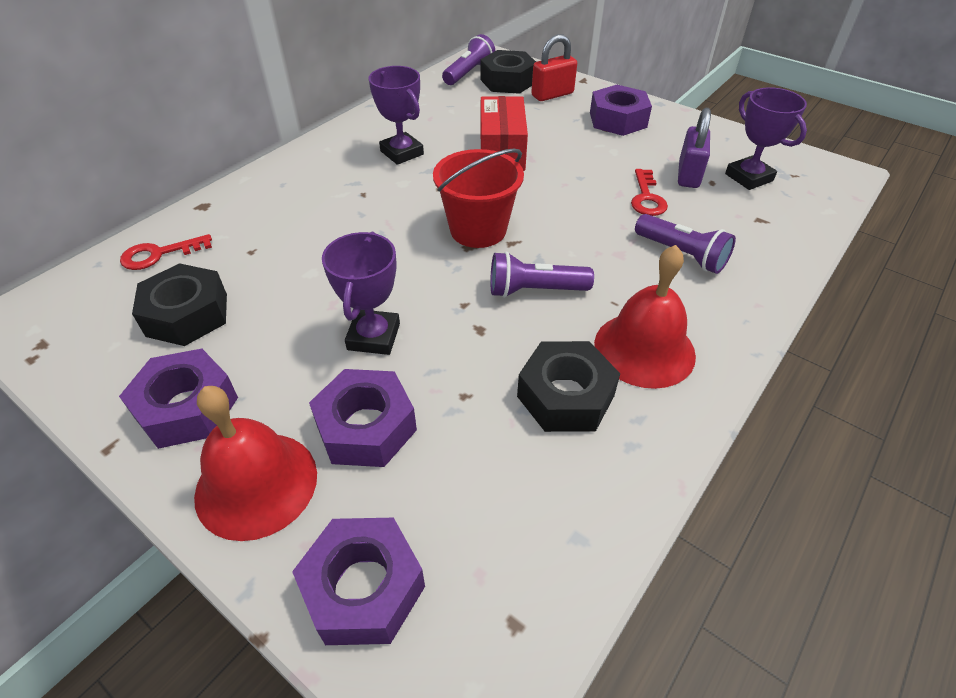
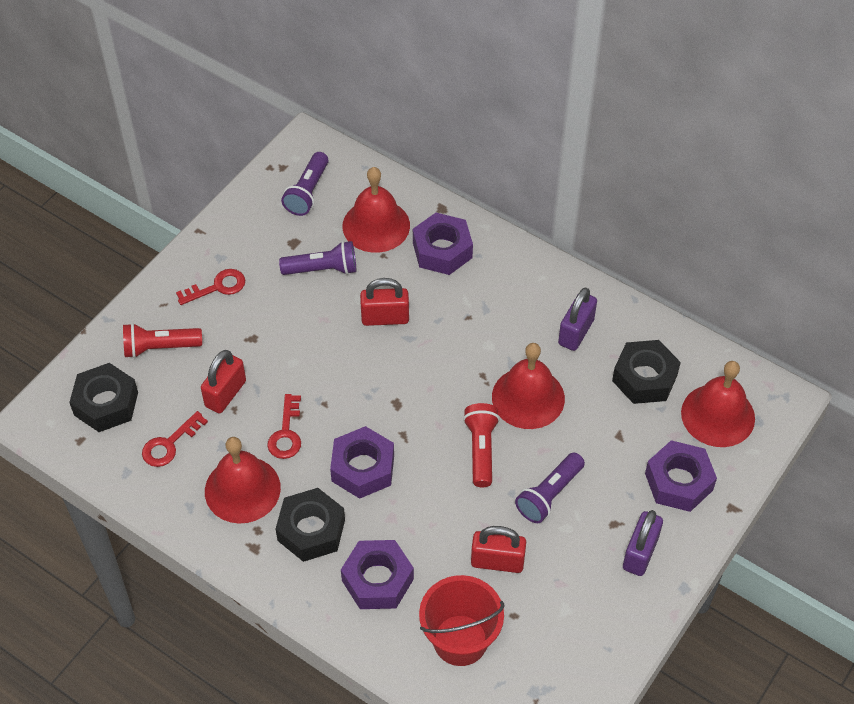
purple padlock: [678,108,711,188] = 1 -> [558,287,597,351] [623,510,663,576] = 2
purple trophy: [322,232,400,355] [369,66,424,165] [725,87,807,190] = 3 -> none = 0
red bell: [194,386,317,541] [594,245,696,389] = 2 -> [205,437,281,524] [342,167,410,253] [492,343,565,429] [681,361,755,447] = 4
red box: [481,96,528,171] = 1 -> none = 0
red flashlight: none = 0 -> [123,323,202,358] [463,403,500,487] = 2
red key: [120,234,212,270] [631,169,668,216] = 2 -> [142,411,208,467] [176,269,245,305] [267,394,301,459] = 3
red padlock: [531,34,577,101] = 1 -> [201,350,246,414] [360,278,409,326] [471,526,526,573] = 3

